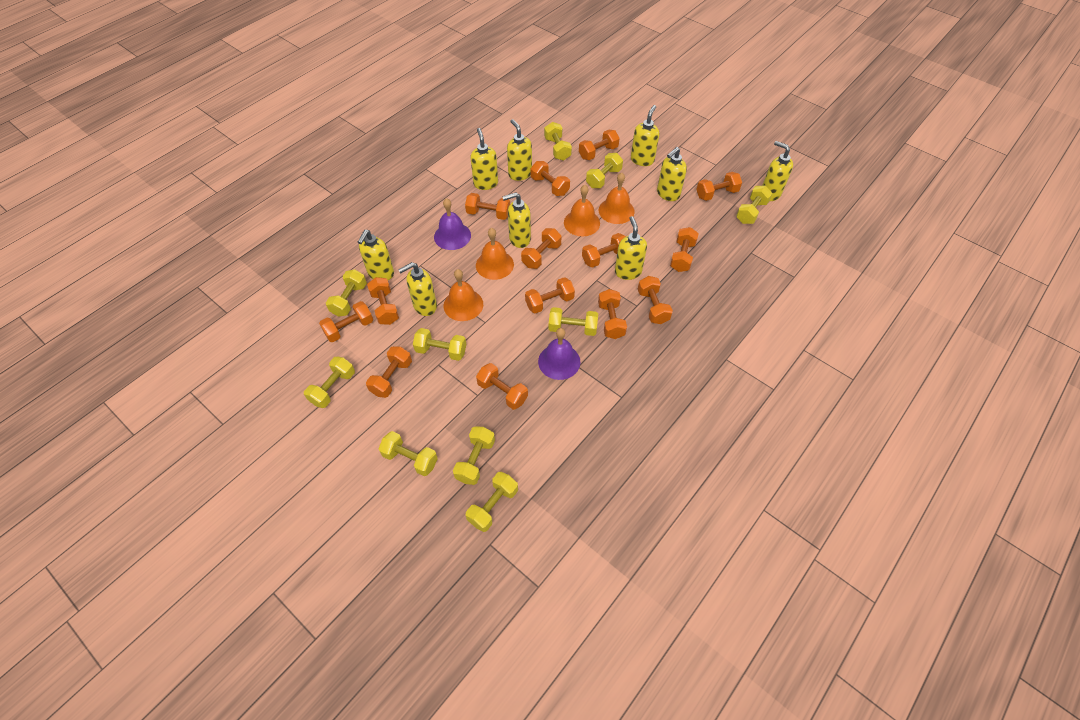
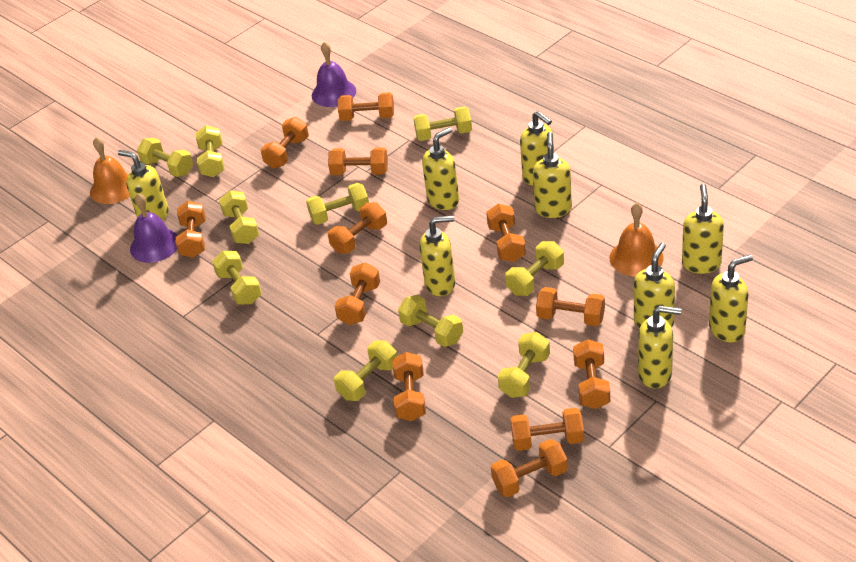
orange bell: [444,269,483,321] [476,228,514,280] [564,185,600,236] [599,173,635,224] = 4 -> [90,137,130,204] [610,203,664,276] = 2
orange dumbbell: [319,301,373,342] [366,346,412,398] [367,277,399,325] [465,193,510,220] [476,363,528,410] [521,228,561,269] [525,277,575,314] [531,161,570,196] [579,130,620,160] [582,233,626,268] [598,289,627,339] [638,276,673,324] [670,227,699,272] [696,172,742,201] = 14 -> [176,201,206,258] [261,117,309,168] [328,147,388,175] [328,202,387,254] [335,263,380,325] [338,92,394,121] [392,352,426,421] [486,204,526,262] [491,439,568,497] [510,408,584,451] [536,287,605,327] [573,339,610,409] = 12

